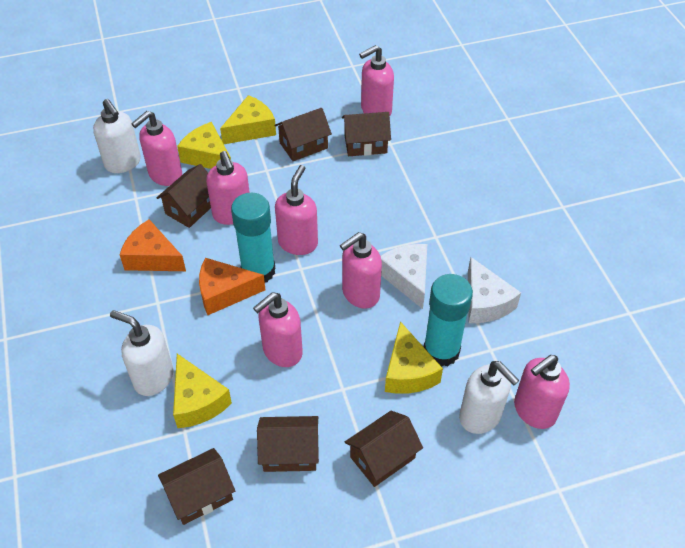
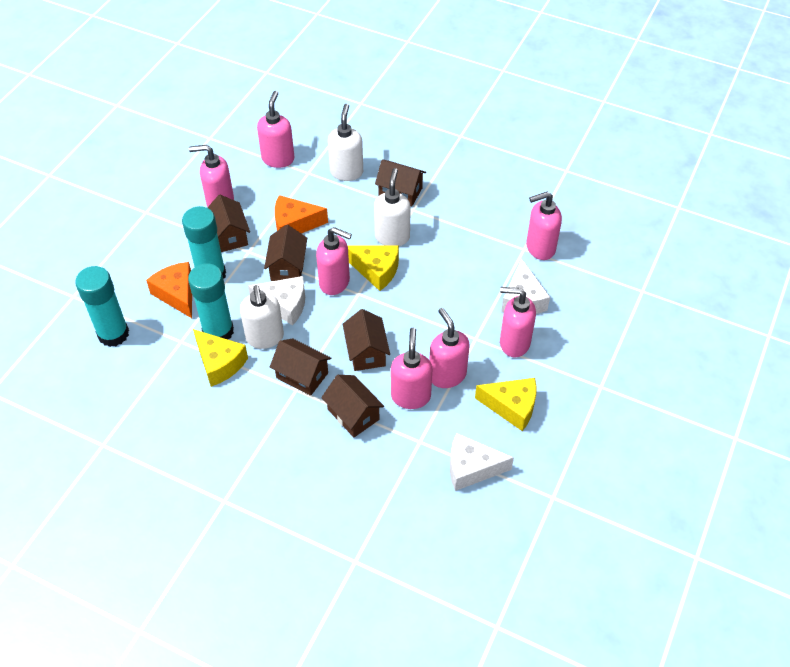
turquoise glue stick: [231,193,275,282] [424,274,473,367] = 2 -> [75,266,129,347] [182,206,226,279] [188,263,234,339] = 3
white cheese: [381,244,427,309] [468,257,521,323] = 2 -> [248,276,305,325] [450,433,514,491] [501,259,550,314] = 3
yellow cheese: [173,354,232,428] [177,122,231,169] [220,95,276,144] [385,321,443,394] = 4 -> [193,329,248,387] [347,245,399,291] [475,378,537,431] = 3

